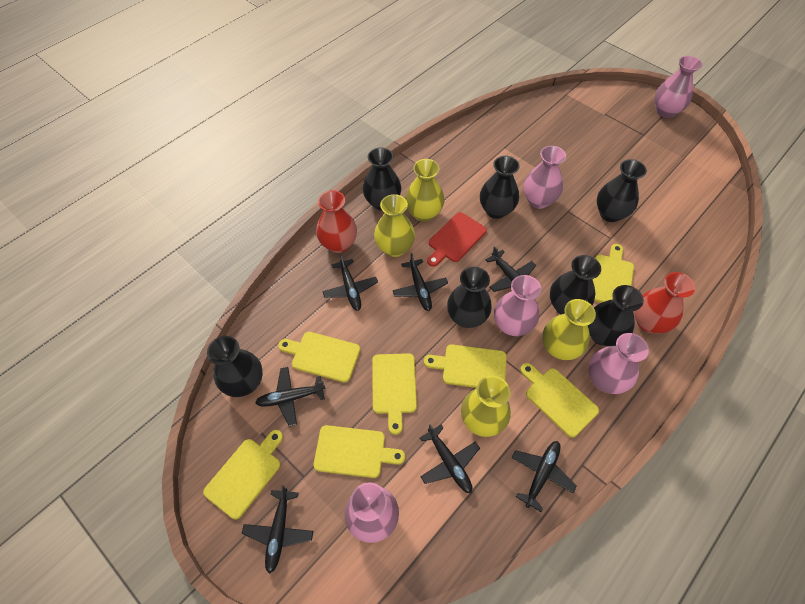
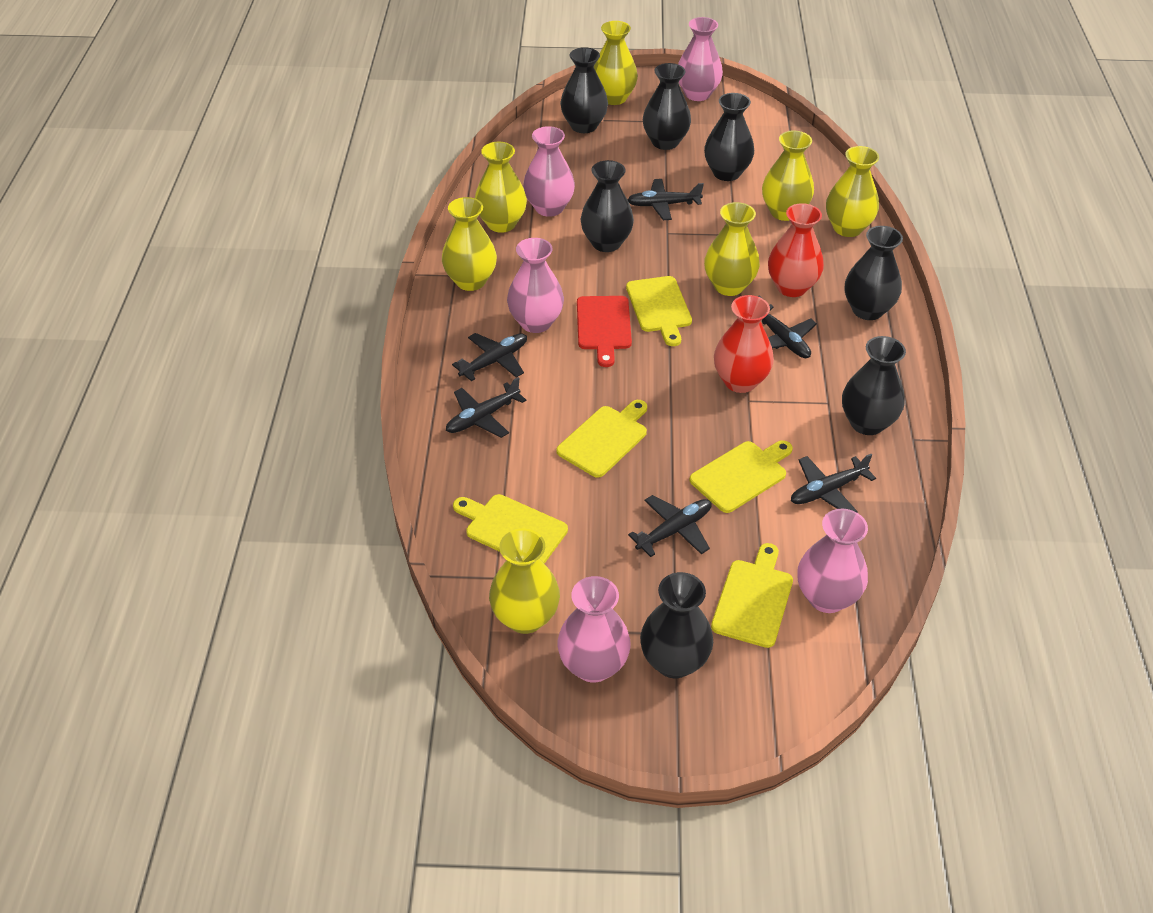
black plane: [242,485,313,574] [255,367,325,426] [322,253,378,311] [393,253,448,311] [420,424,480,493] [486,246,536,292] [511,441,577,512] = 7 -> [446,377,526,438] [452,333,527,381] [628,179,704,220] [628,495,712,557] [758,295,817,358] [791,454,876,513] = 6
yellow cutting board: [203,430,283,519] [278,332,360,382] [313,425,405,478] [372,353,417,435] [424,344,507,388] [520,363,599,438] [593,244,634,303] = 7 -> [453,494,568,564] [556,400,647,478] [626,276,692,346] [689,440,793,513] [711,543,793,648] = 5
yellow vase: [374,194,415,257] [405,159,444,222] [461,376,511,437] [542,299,596,360] = 4 -> [442,197,497,291] [475,142,527,233] [489,528,560,634] [594,21,638,105] [704,202,760,296] [762,131,814,221] [826,146,879,237] = 7

